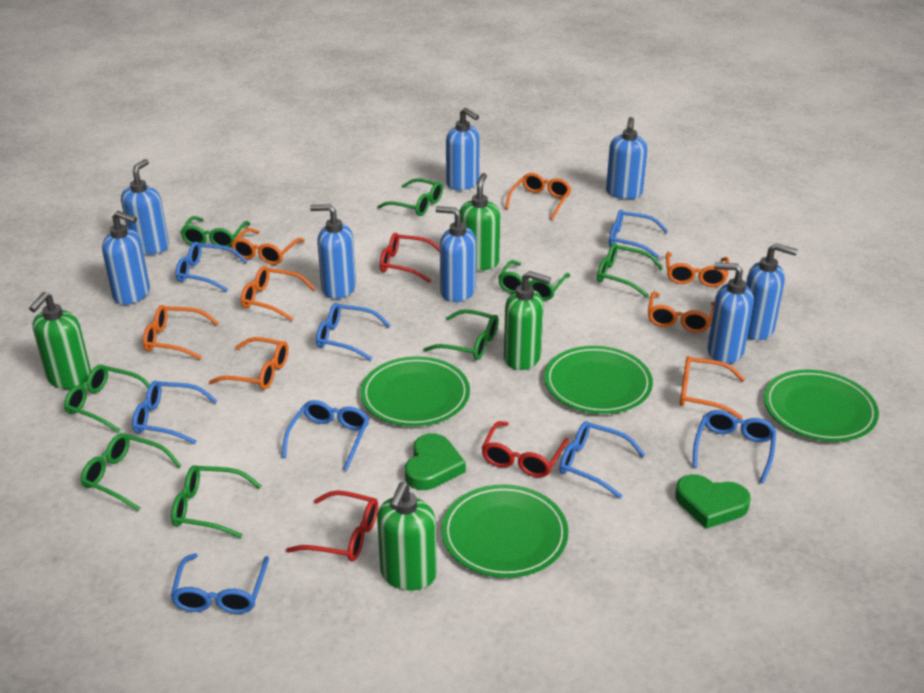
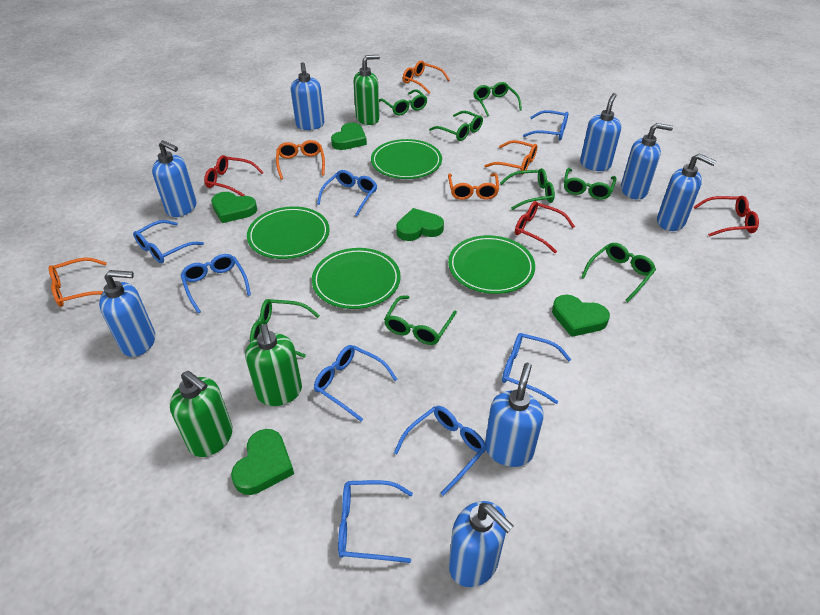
green heart: [405,433,466,490] [675,474,751,529] = 2 -> [211,192,257,223] [231,429,294,495] [331,123,367,150] [396,208,444,241] [552,295,610,337] = 5
green soap dispenser: [29,292,91,389] [377,482,437,590] [459,173,500,270] [504,271,551,370] = 4 -> [170,371,233,457] [245,324,302,406] [353,55,380,125] = 3
orange glasses: [143,305,219,360] [209,337,289,390] [231,228,305,265] [241,266,316,321] [505,173,571,220] [648,292,715,333] [666,252,729,287] [680,356,745,419] = 8 -> [49,257,107,307] [276,140,325,180] [403,61,450,94] [448,173,499,200] [485,140,537,171] = 5

